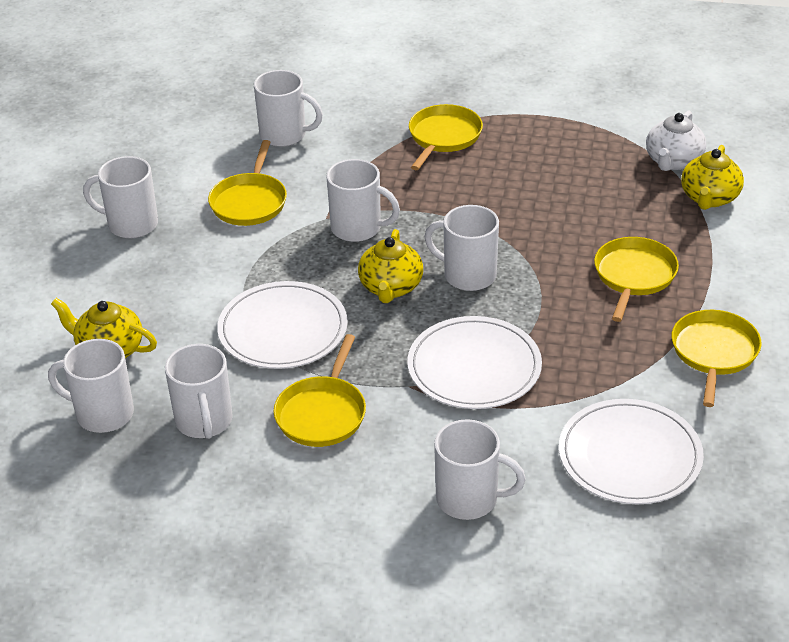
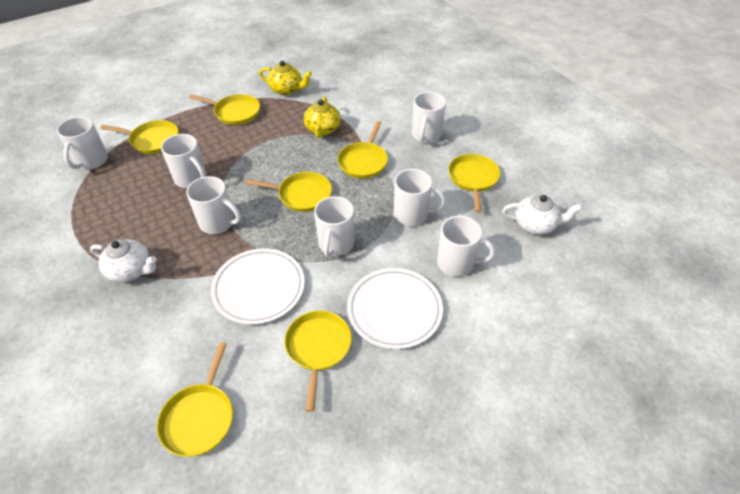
white plate: [217,281,348,369] [407,316,542,409] [559,399,704,504] = 3 -> [211,249,305,325] [347,268,443,349] = 2
white teapot: [646,110,706,171] = 1 -> [90,239,157,282] [502,195,582,235] = 2
yellow pan: [208,140,287,226] [274,334,366,447] [409,104,483,170] [594,237,679,322] [672,310,762,407] = 5 -> [101,120,179,154] [157,342,233,457] [189,94,260,125] [245,172,332,212] [284,310,352,412] [337,121,388,179] [448,154,500,212] = 7
yellow teapot: [51,298,157,358] [358,229,423,303] [681,145,744,210] = 3 -> [259,61,312,95] [304,96,341,138] = 2

